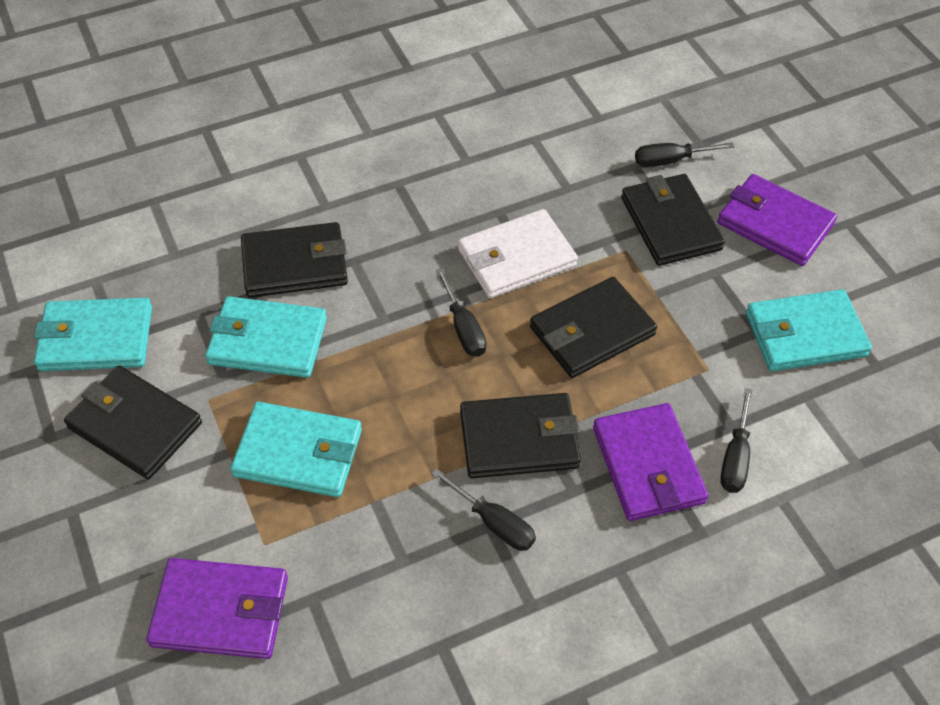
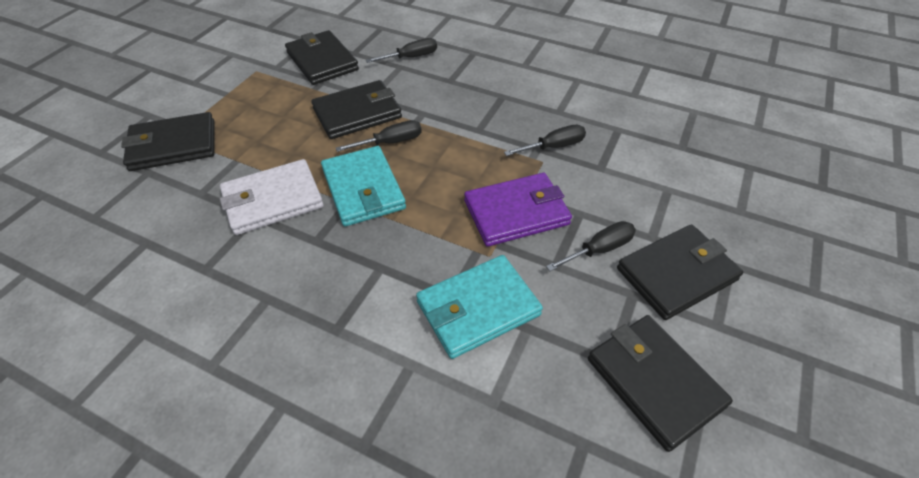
purple wallet: [146,558,288,659] [593,403,708,521] [717,174,837,266] = 3 -> [464,173,572,247] = 1
turquoise wallet: [34,298,152,371] [205,296,327,378] [230,402,362,497] [746,289,872,371] = 4 -> [321,146,406,227] [416,255,543,359] = 2

